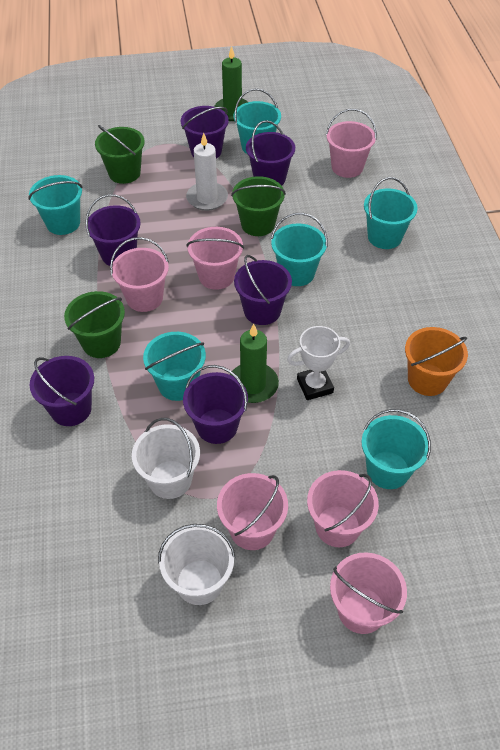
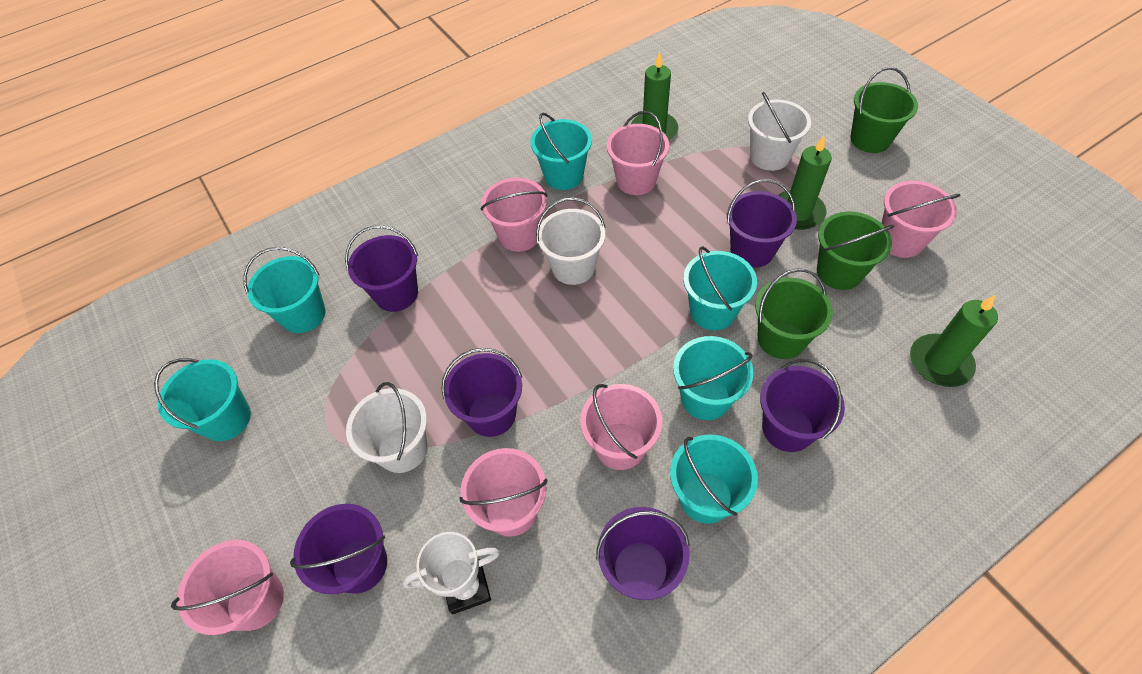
green candle: [214,46,248,121] [230,324,279,403] = 2 -> [631,52,678,140] [778,135,832,230] [910,295,998,387] = 3
orange bucket: [405,327,468,396] = 1 -> none = 0
white bucket: [132,418,200,499] [158,524,236,605] = 2 -> [346,382,428,473] [536,197,606,285] [748,92,811,171] = 3
white candle: [186,133,228,211] = 1 -> none = 0

